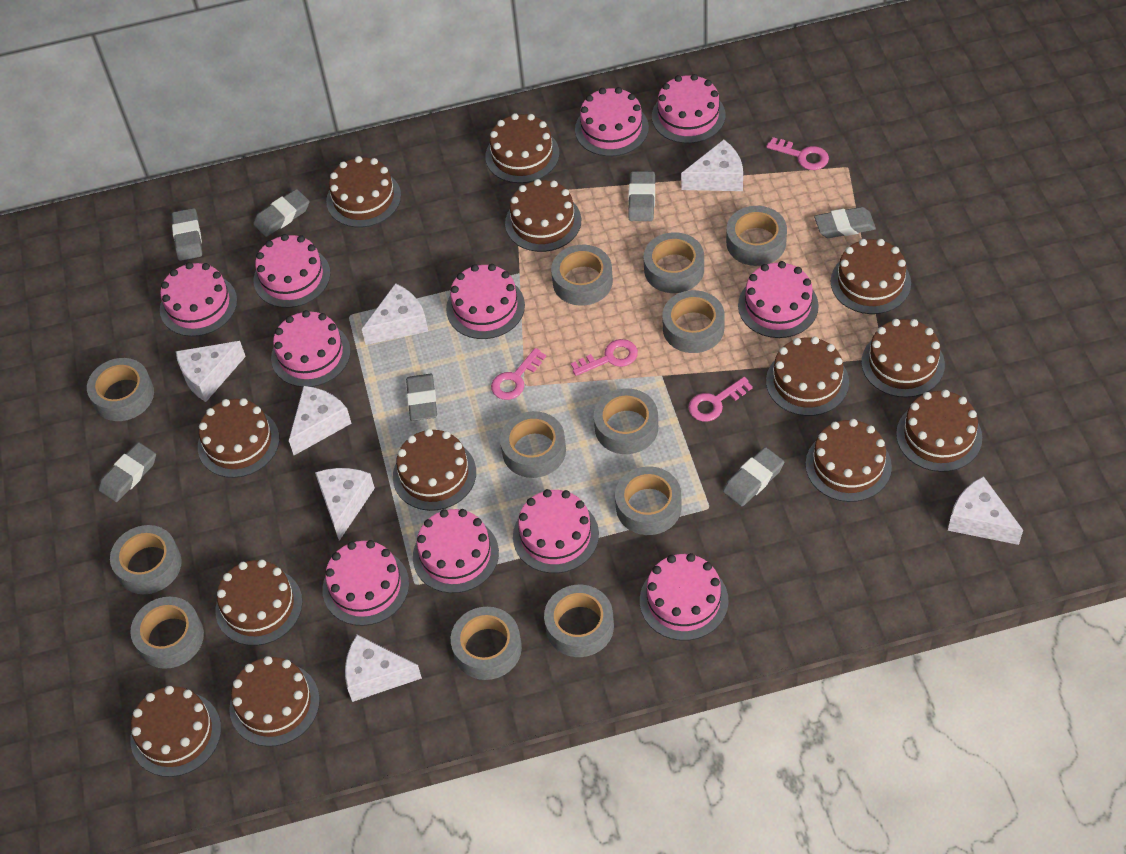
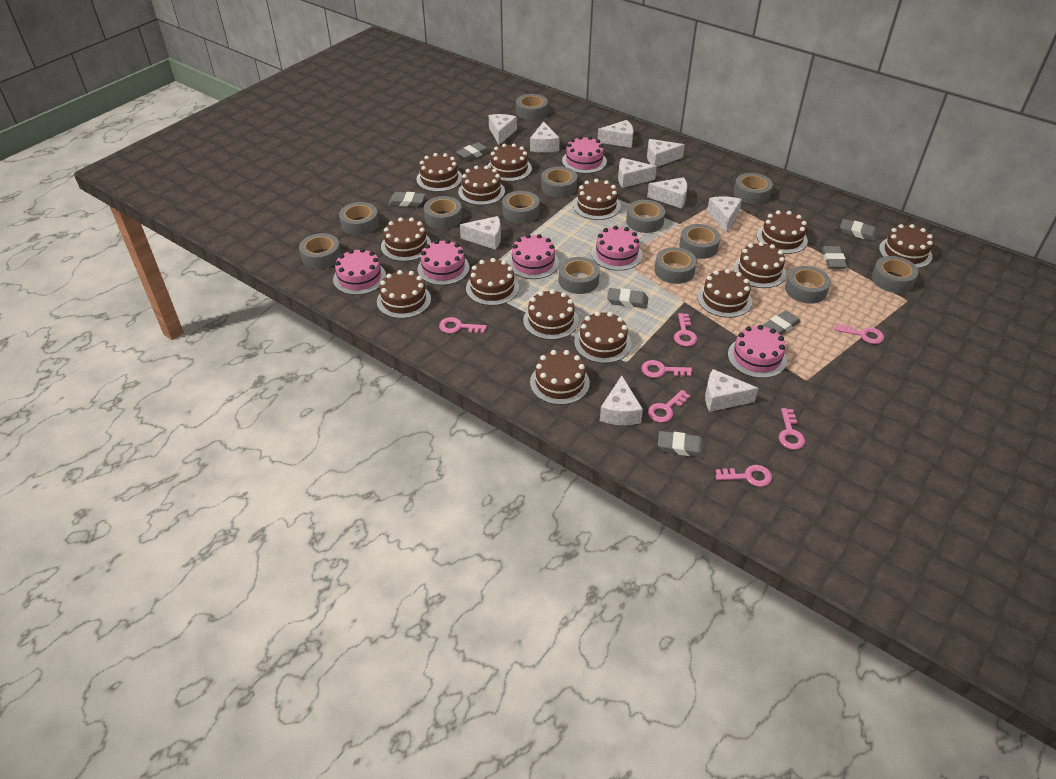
brown cake: [131,686,221,777] [198,398,279,478] [215,559,303,646] [229,656,320,747] [326,156,401,227] [393,429,476,511] [485,113,559,183] [505,179,581,252] [766,337,849,416] [806,419,892,502] [831,239,911,314] [861,319,945,397] [896,390,982,472] = 13 -> [377,270,431,319] [381,217,431,261] [416,153,462,192] [458,165,505,205] [466,258,519,306] [488,143,532,182] [523,289,579,340] [530,350,590,405] [573,179,621,220] [574,311,631,363] [697,269,752,318] [733,242,786,288] [757,210,808,254] [879,224,933,268] = 14
grey tape: [87,358,154,421] [110,525,182,594] [130,597,204,669] [451,607,522,680] [500,411,566,478] [544,585,614,657] [551,245,613,306] [594,388,658,454] [615,466,682,535] [644,232,704,293] [662,290,725,353] [726,206,787,266] = 12 -> [299,233,341,269] [339,202,379,235] [424,196,462,229] [502,191,540,223] [516,94,548,120] [541,166,577,197] [559,257,600,294] [626,200,665,233] [655,247,697,284] [679,224,721,259] [734,173,773,204] [785,266,831,304] [872,256,919,293] = 13
pink cake: [160,262,237,337] [254,234,330,308] [271,310,351,387] [322,540,409,626] [413,509,499,593] [446,264,525,339] [513,489,599,573] [575,87,649,156] [640,553,729,641] [652,74,725,143] [738,261,819,338] = 11 -> [333,248,386,295] [418,239,470,285] [508,234,559,279] [562,136,607,174] [591,225,643,271] [728,325,787,378] = 6
pink key: [491,348,546,400] [571,339,638,376] [688,377,753,422] [766,137,829,170] = 4 -> [439,317,487,333] [641,360,692,378] [648,390,690,423] [674,313,697,346] [716,465,772,487] [779,408,805,450] [834,323,884,344] = 7
white cheese: [176,341,246,402] [289,386,352,455] [315,468,375,541] [345,635,422,702] [362,283,428,345] [681,140,743,191] [948,476,1023,545] = 7 -> [460,216,501,250] [489,114,517,145] [530,121,560,153] [597,120,634,148] [600,375,643,425] [618,158,657,188] [647,139,685,167] [647,177,687,208] [705,369,759,412] [707,196,742,233] = 10

